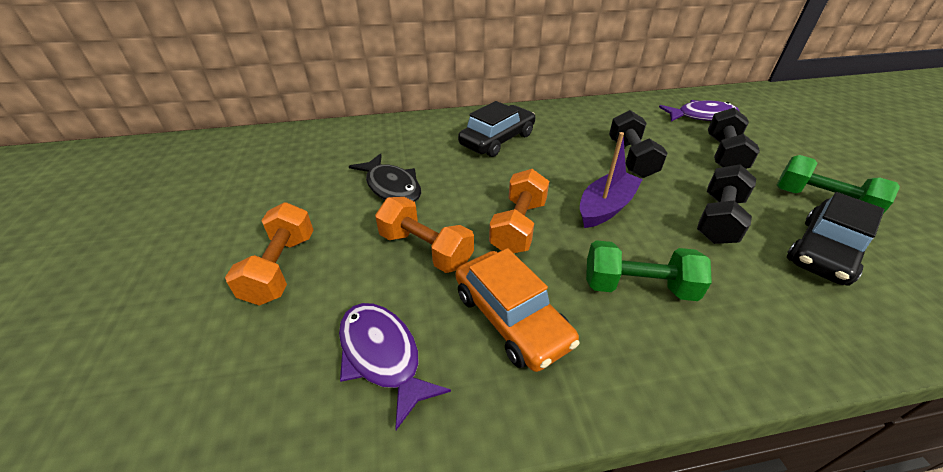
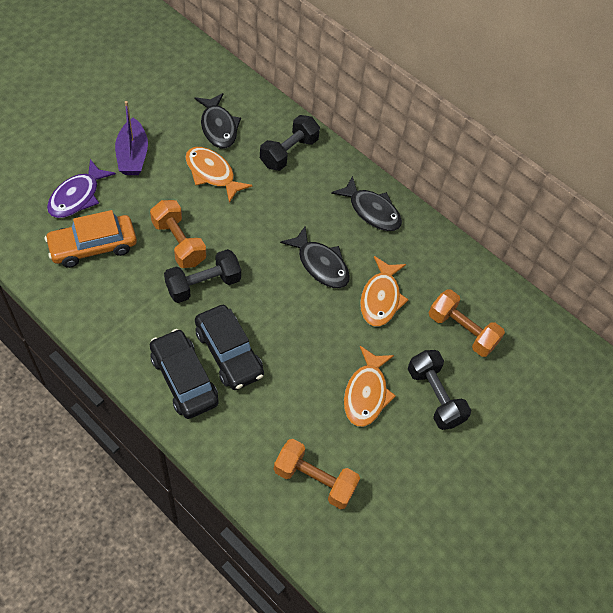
black fish: [349,153,421,202] = 1 -> [195,93,241,149] [280,227,350,288] [331,176,402,231] = 3
green dumbbell: [586,240,712,301] [777,155,900,214] = 2 -> none = 0
orange fish: none = 0 -> [185,147,252,203] [344,346,396,427] [360,256,409,327] = 3
purple fish: [339,303,451,430] [659,100,740,121] = 2 -> [47,159,116,218] = 1

